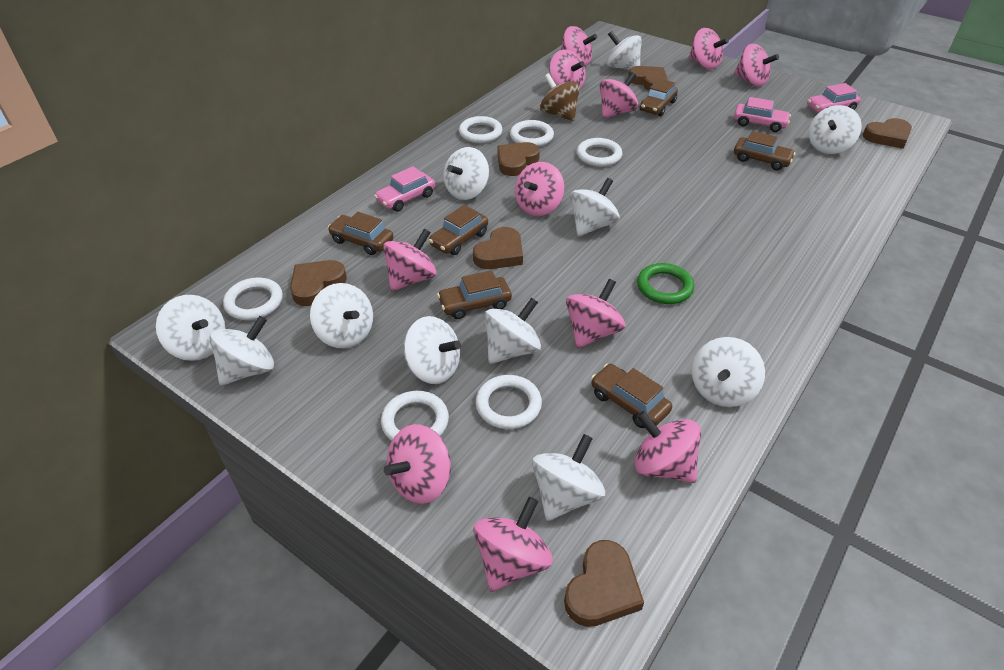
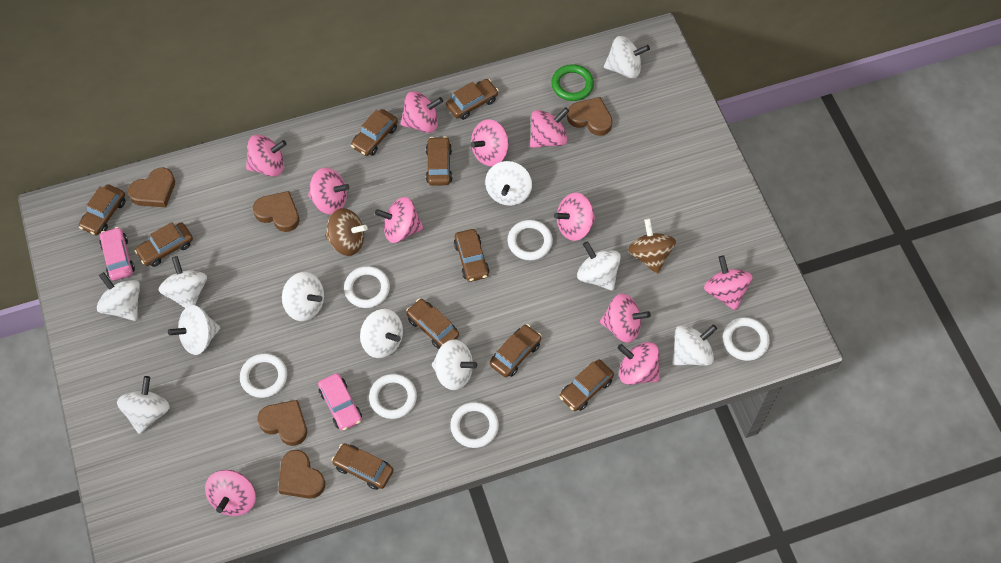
brown car: [328,212,394,255] [429,205,488,255] [437,270,512,319] [591,364,672,428] [640,78,678,116] [734,131,796,170] = 6 -> [79,184,126,235] [135,222,193,267] [332,443,393,490] [351,109,398,156] [406,299,459,349] [426,136,452,186] [446,79,499,120] [454,229,490,282] [490,324,541,377] [559,359,614,411] = 10
brown heart: [290,260,347,306] [473,227,523,269] [497,142,540,176] [564,540,644,627] [628,66,668,91] [863,118,912,149] = 6 -> [128,168,175,207] [253,191,299,232] [257,400,307,446] [278,450,325,499] [567,97,612,136] = 5
brown spinning top: [540,73,580,121] = 1 -> [325,208,368,256] [628,218,676,274] = 2
pink car: [374,166,435,212] [734,97,791,132] [807,83,861,113] = 3 -> [99,227,135,281] [318,373,362,431] = 2

